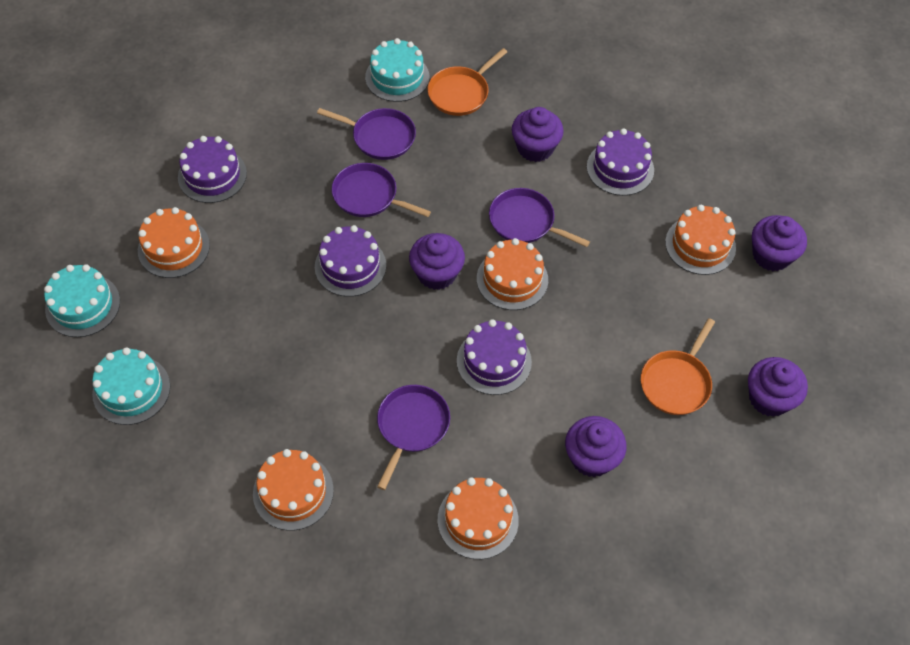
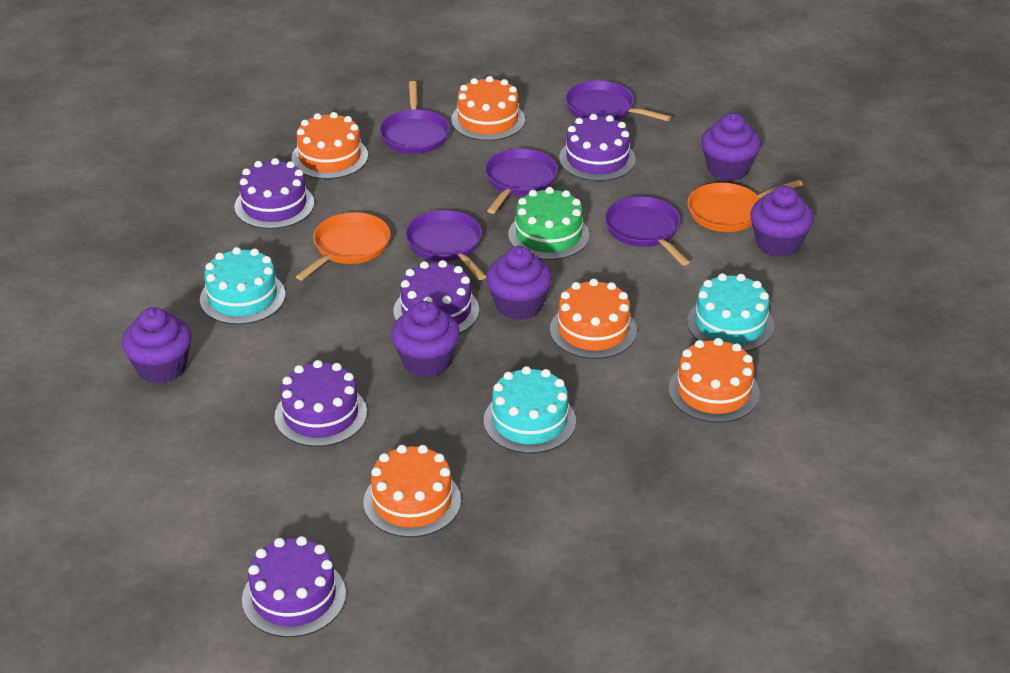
green cake: none = 0 -> [508,187,589,260] = 1
purple cake: [178,136,247,203] [315,225,386,297] [457,319,532,395] [587,128,654,196] = 4 -> [234,158,314,229] [242,536,346,637] [275,360,367,447] [394,260,479,333] [559,114,636,181] = 5
purple pan: [317,108,416,160] [331,163,431,217] [377,385,450,490] [489,188,590,247] = 4 -> [379,81,450,154] [405,210,486,280] [485,148,558,214] [565,80,671,121] [605,196,689,266] = 5

